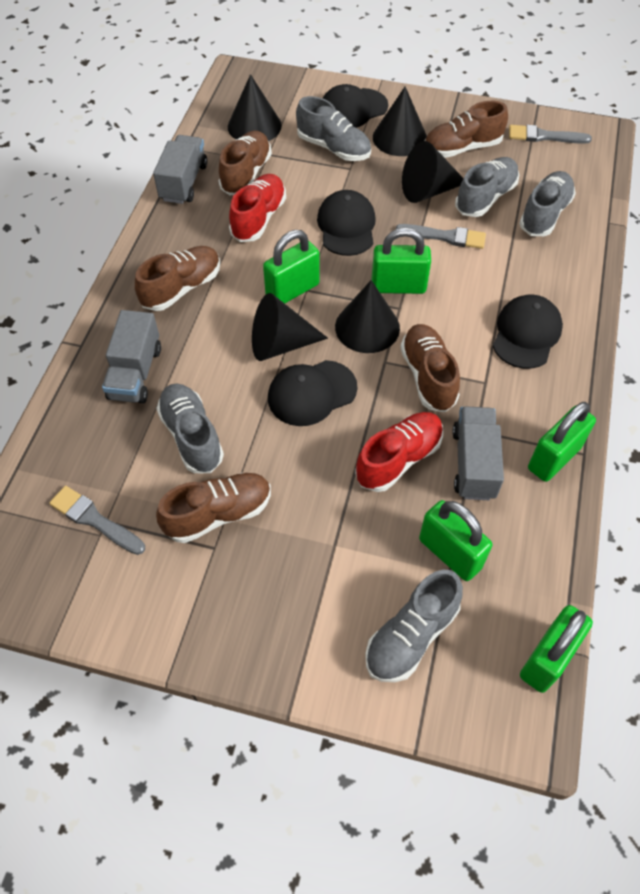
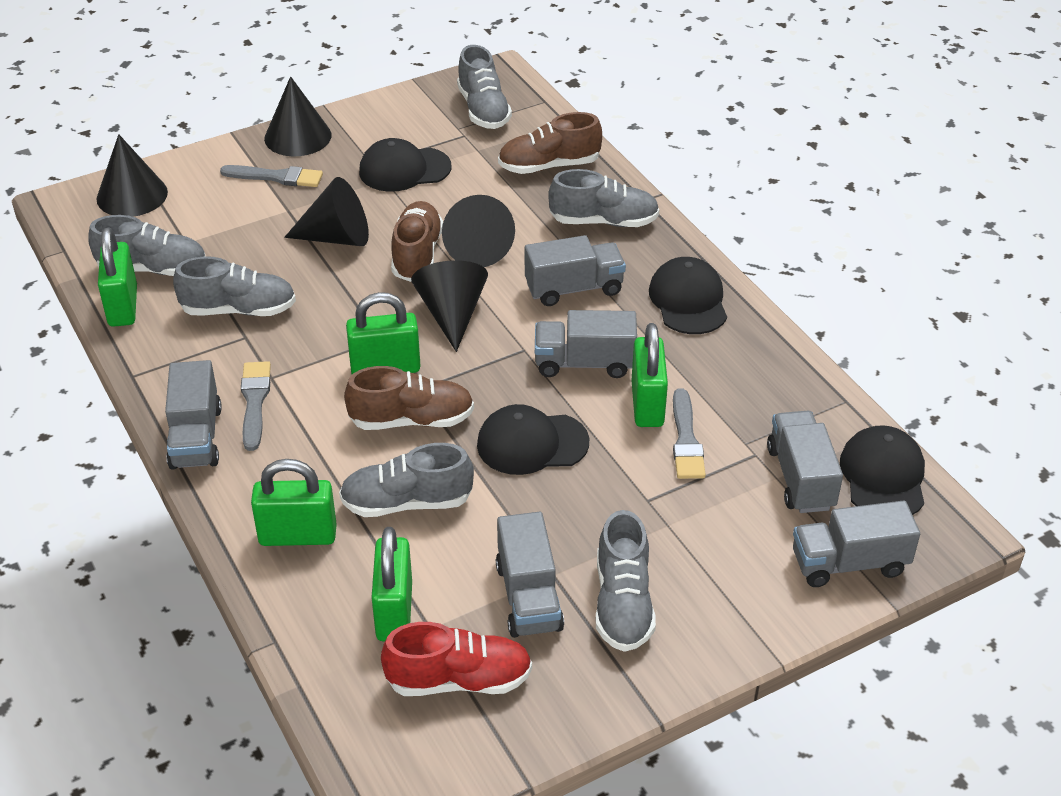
brown shoe: [135,246,220,311] [156,473,271,543] [219,131,272,195] [400,324,460,412] [425,101,508,158] = 5 -> [344,366,474,430] [391,201,443,282] [498,112,602,174] = 3
grey shoe: [156,383,224,473] [296,96,371,161] [365,570,463,682] [455,157,519,217] [519,171,576,236] = 5 -> [88,215,205,276] [173,256,296,316] [339,443,474,517] [457,45,512,129] [548,169,659,227] [596,510,656,652] = 6
grey truck: [102,310,161,404] [153,135,207,204] [452,407,504,500] = 3 -> [165,360,222,470] [496,512,564,638] [525,235,626,306] [535,310,637,378] [767,411,843,513] [793,500,920,587] = 6
red shoe: [229,174,286,242] [355,412,443,492] = 2 -> [381,622,532,696] = 1

